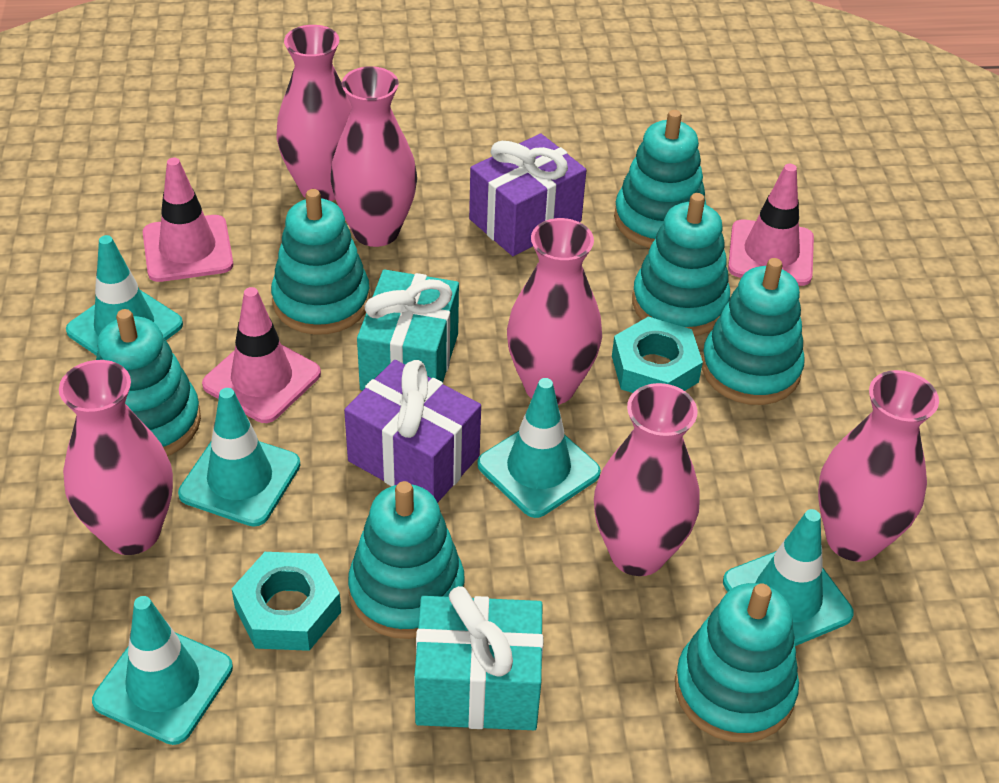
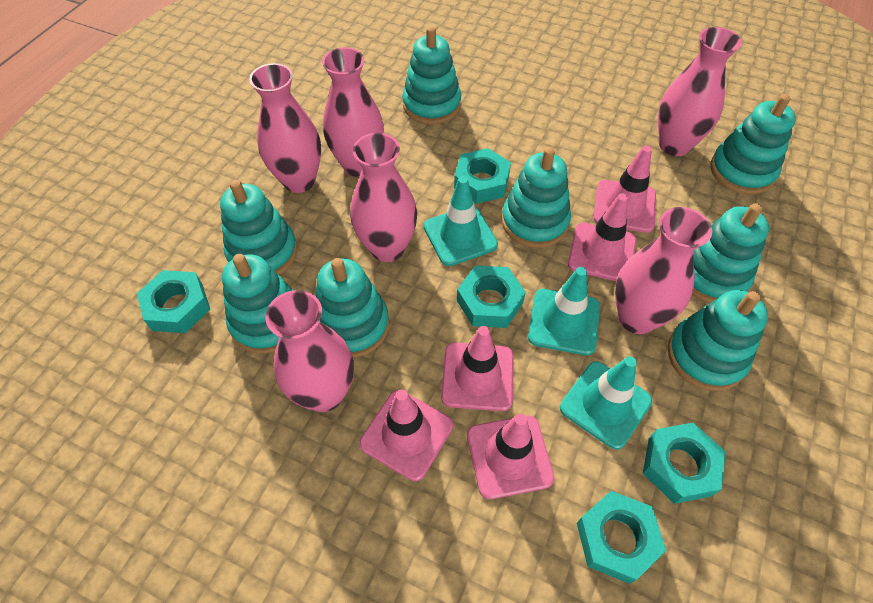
pink traffic cone: [143,157,233,282] [202,287,321,423] [728,164,814,286] = 3 -> [359,390,453,481] [441,326,514,411] [467,414,554,499] [568,193,636,281] [594,145,656,233] = 5
purple gift: [344,360,481,503] [469,133,586,256] = 2 -> none = 0
turquoise gift: [357,269,459,391] [414,586,543,730] = 2 -> none = 0
turquoise nut: [231,552,341,651] [612,317,703,393] = 2 -> [137,270,210,333] [454,148,511,204] [457,266,526,328] [577,491,667,584] [643,423,726,504] = 5
turquoise stacking toy: [96,309,201,456] [271,189,370,335] [348,481,465,639] [614,110,706,248] [632,193,730,336] [675,583,799,743] [702,258,805,405] = 7 -> [220,180,297,275] [222,254,293,354] [315,258,389,358] [402,26,461,125] [502,147,571,248] [668,290,768,391] [692,203,769,303] [710,94,796,194] = 8
turquoise traffic cone: [66,235,183,356] [92,596,233,745] [178,388,300,527] [477,378,601,518] [723,509,854,646] = 5 -> [424,176,498,266] [528,267,600,355] [560,356,652,450] = 3

